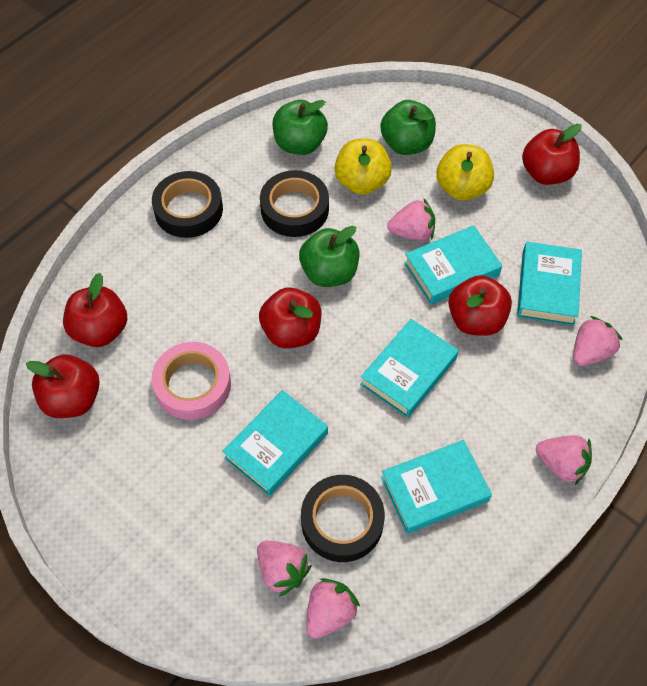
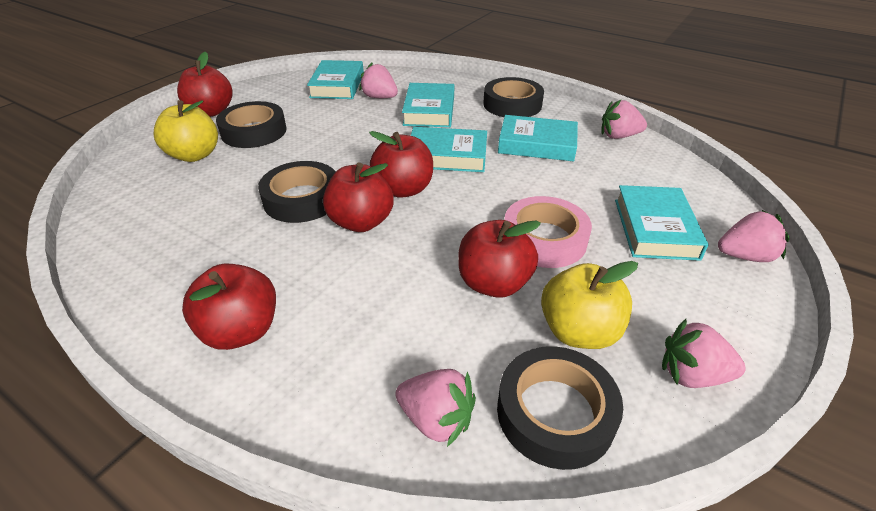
black tape: [152,171,223,238] [260,170,329,237] [301,475,385,562] = 3 -> [216,101,287,148] [258,161,336,223] [483,77,544,117] [497,346,623,470] = 4
green apple: [273,100,328,155] [299,226,359,287] [380,100,436,155] = 3 -> none = 0

